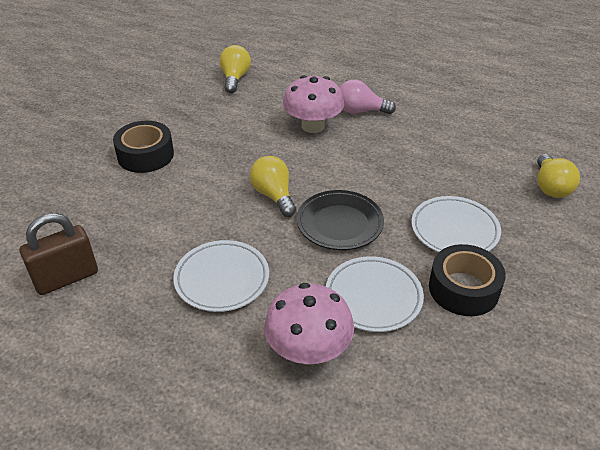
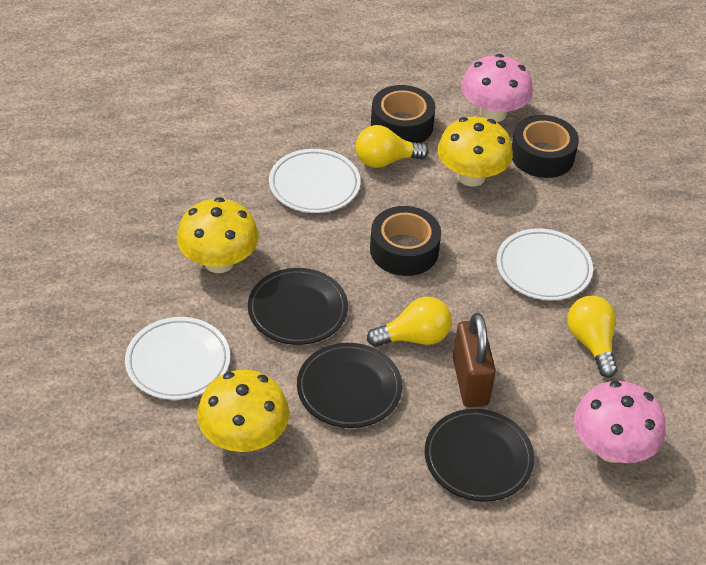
black plate: [297,190,384,250] = 1 -> [248,268,348,345] [297,343,402,428] [425,409,535,502] = 3
black tape: [113,121,174,173] [429,244,506,316] = 2 -> [370,206,441,276] [371,85,436,143] [512,115,579,178] = 3
pink light bulb: [340,79,396,114] = 1 -> none = 0
yellow mushroom: none = 0 -> [177,197,259,273] [197,370,289,452] [437,117,513,187] = 3

